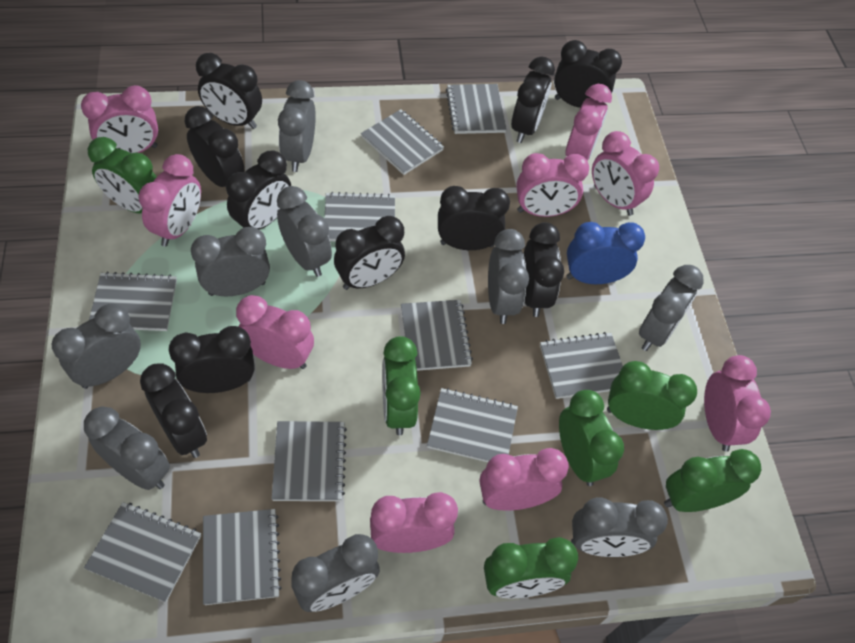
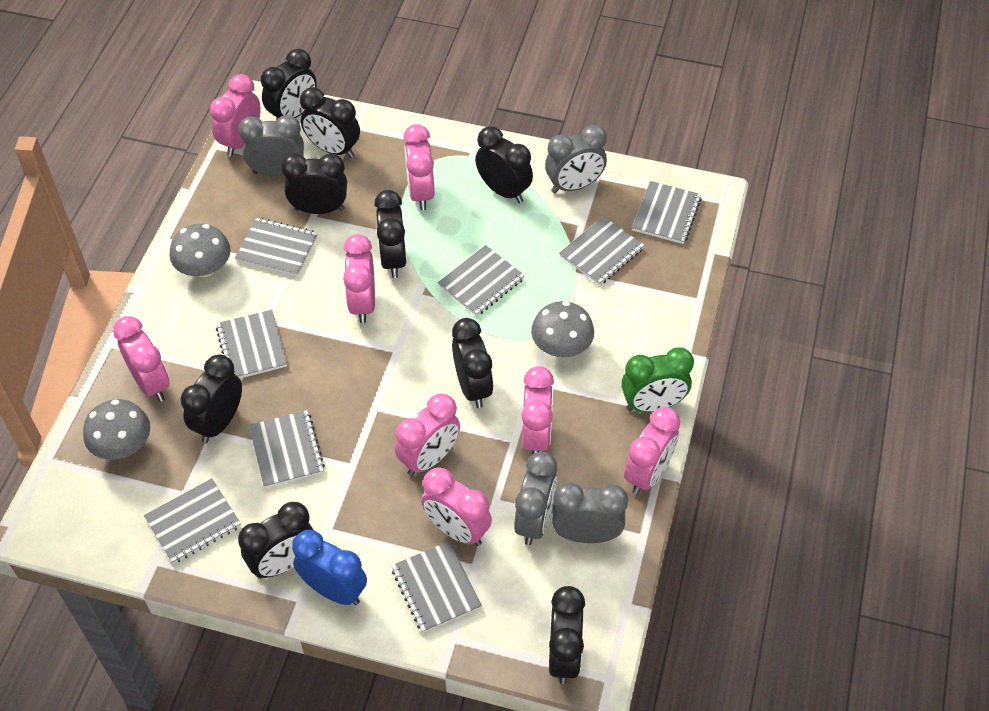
black clock: [140,363,207,458] [169,326,255,393] [184,106,244,187] [196,53,262,129] [226,151,291,230] [334,216,405,290] [438,186,510,250] [511,57,555,143] [524,222,564,317] [554,40,622,108] = 10 -> [181,355,242,443] [238,502,313,579] [261,49,317,120] [281,154,347,214] [300,87,360,158] [374,190,407,278] [452,318,494,408] [475,126,533,203] [549,586,585,684] = 9
green clock: [88,137,157,213] [382,336,421,435] [484,537,578,598] [559,390,624,486] [607,361,697,430] [664,449,761,512] = 6 -> [621,347,694,412] = 1
grey clock: [52,304,141,389] [84,406,170,490] [191,227,270,296] [277,186,332,277] [278,80,316,172] [291,534,380,612] [488,229,529,324] [571,497,668,557] [639,265,704,351] = 9 -> [238,115,304,176] [514,452,557,545] [545,125,607,193] [552,482,628,543] = 4
grey mushroom: none = 0 -> [83,399,150,460] [170,224,231,277] [531,301,594,357] = 3
grey notebook: [84,502,201,602] [89,272,177,331] [203,509,282,605] [272,421,347,501] [324,192,395,241] [361,109,444,175] [401,300,473,371] [427,388,518,462] [446,84,507,134] [540,332,623,399] = 10 -> [144,478,241,564] [216,310,287,379] [235,218,318,276] [249,410,325,488] [391,541,482,633] [438,245,525,316] [559,216,644,285] [632,181,702,244] = 8
pink clock: [81,85,158,153] [138,154,201,247] [236,295,314,369] [370,492,458,553] [479,448,569,511] [516,153,589,217] [565,84,612,161] [592,131,659,216] [704,355,771,452] = 9 -> [113,316,170,402] [210,74,260,157] [343,234,375,324] [395,393,460,476] [403,124,435,210] [421,468,492,546] [522,366,554,455] [624,407,680,495] = 8

